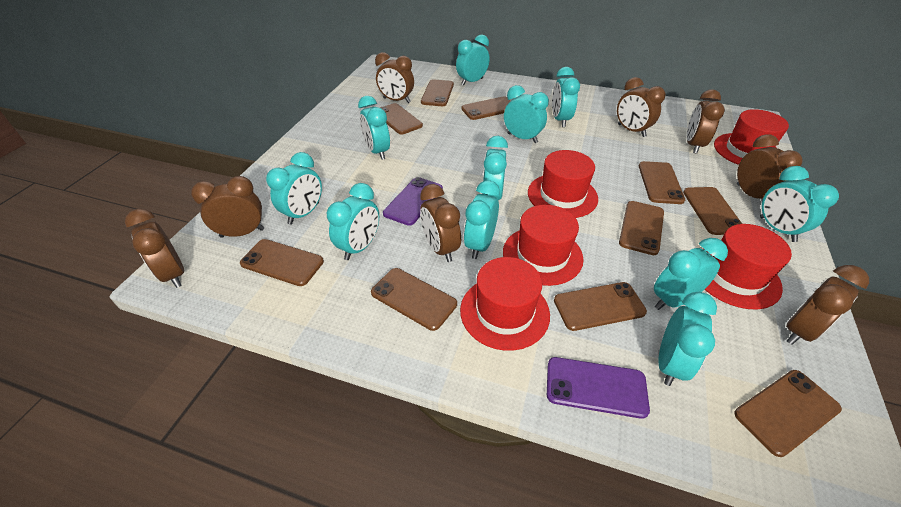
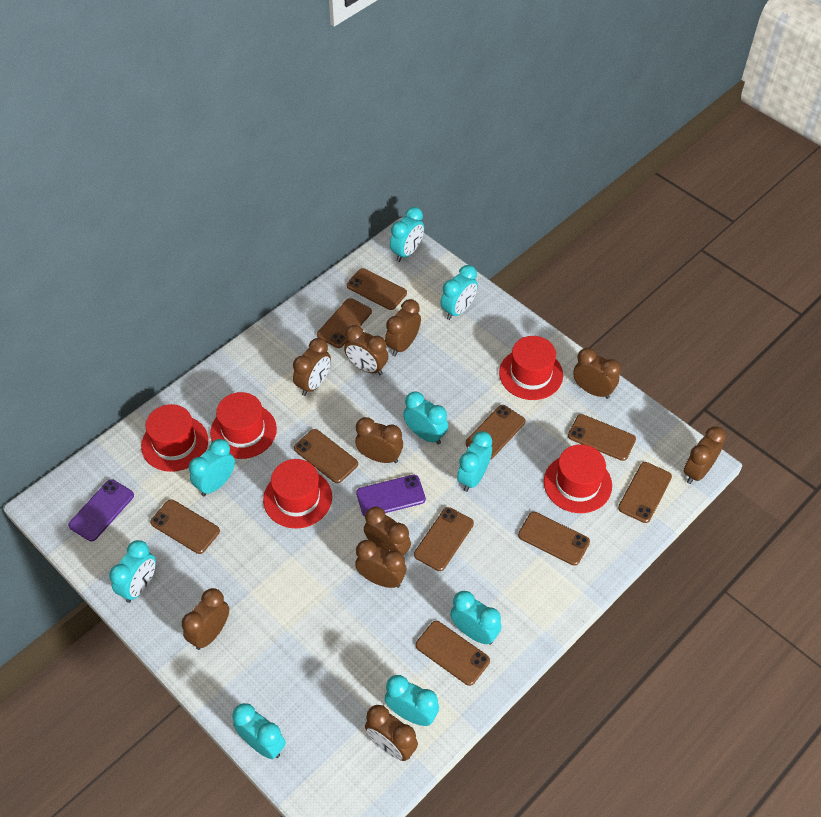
brown clock: [125,209,184,288] [191,176,264,238] [375,52,414,103] [420,184,461,262] [617,77,666,137] [687,89,725,154] [737,134,803,202] [786,265,869,345] = 8 -> [182,588,229,650] [293,338,331,396] [344,325,388,375] [355,417,403,463] [355,540,406,588] [364,506,411,556] [365,705,418,761] [385,299,421,356] [573,348,621,399] [684,426,726,484] = 10
turquoise clock: [266,152,322,225] [327,183,379,260] [358,96,390,160] [456,35,490,86] [464,180,500,259] [482,136,508,200] [504,85,549,143] [552,67,580,127] [654,238,728,310] [658,292,717,386] [760,166,839,242] = 11 -> [109,540,156,603] [189,439,235,496] [232,703,286,759] [385,675,439,726] [390,207,424,262] [403,391,448,445] [441,265,478,320] [450,591,501,645] [457,431,492,492] = 9

